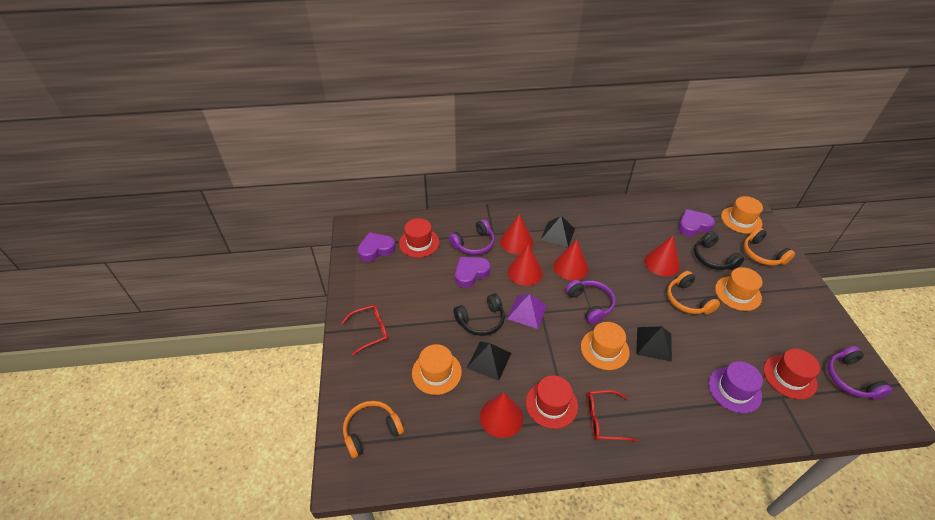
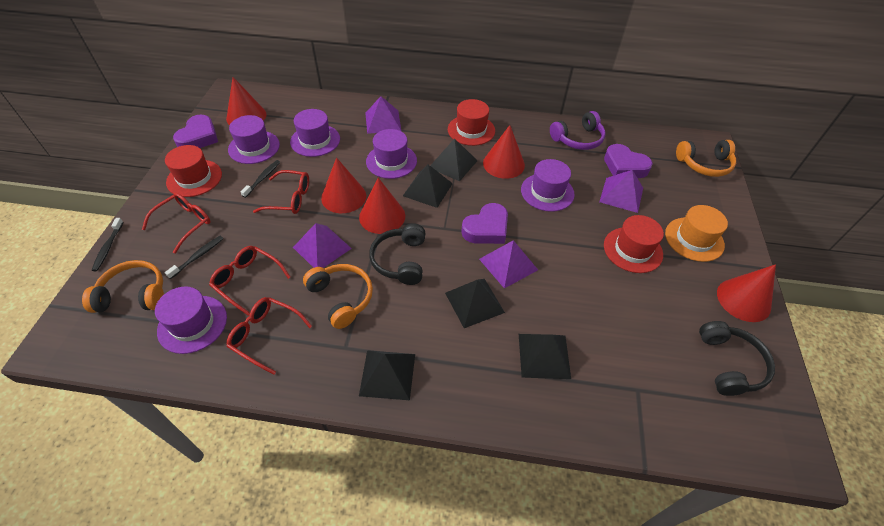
black pyramid: [467,342,511,381] [541,216,575,247] [636,326,672,361] = 3 -> [359,350,415,400] [403,164,453,208] [430,138,478,182] [445,279,505,328] [519,334,571,379] = 5
black toothbrush: none = 0 -> [92,218,124,271] [165,236,224,279] [240,160,280,198] = 3
orange hat: [412,344,462,395] [581,322,630,370] [715,267,763,311] [721,196,763,234] = 4 -> [665,205,728,262] = 1
purple hat: [708,361,763,413] = 1 -> [155,287,227,354] [228,115,280,164] [290,109,340,157] [366,129,417,179] [521,159,575,212] = 5
purple headphones: [449,219,495,255] [566,280,615,324] [828,346,893,400] = 3 -> [550,111,605,150] = 1
purple pyramid: [507,294,547,329] = 1 -> [293,223,352,268] [365,96,401,134] [479,240,538,288] [600,170,643,213] = 4
red glasses: [341,305,388,355] [587,390,638,441] = 2 -> [142,193,210,254] [209,246,290,316] [226,297,312,375] [253,170,309,214] = 4

